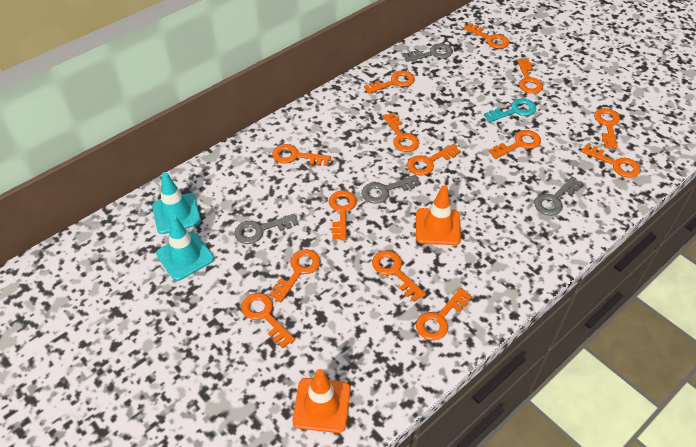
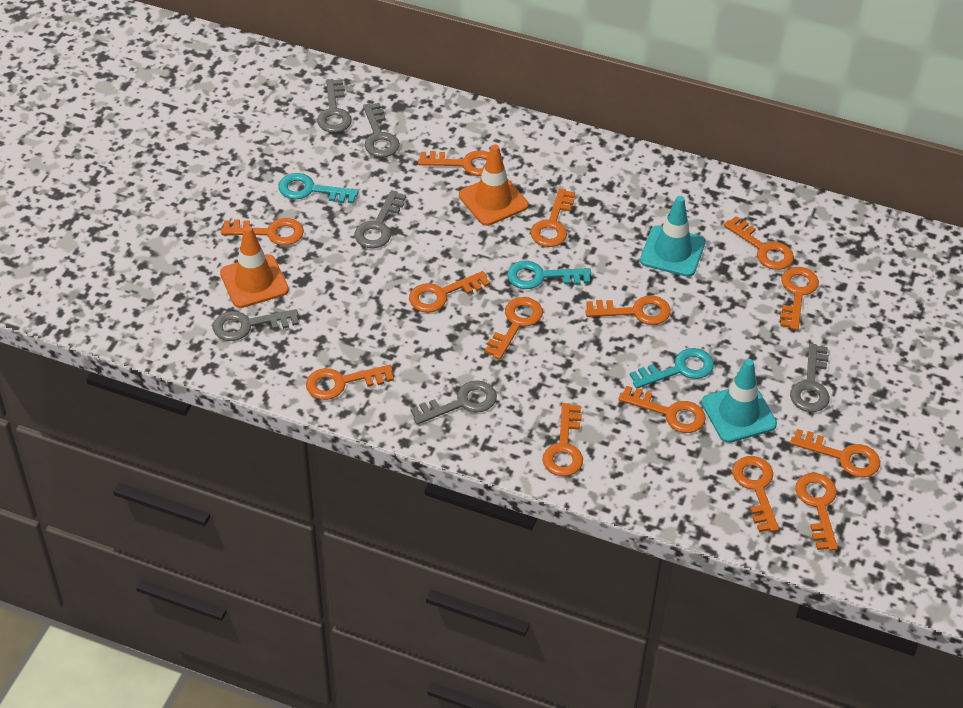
grey key: [234,214,298,244] [362,175,421,204] [403,43,453,62] [534,177,583,216] = 4 -> [213,309,299,341] [317,79,352,133] [354,190,406,248] [363,103,400,157] [410,380,497,425] [790,343,830,412] = 6
turquoise key: [484,98,536,122] = 1 -> [278,173,359,203] [507,261,591,289] [630,348,714,388] = 3

